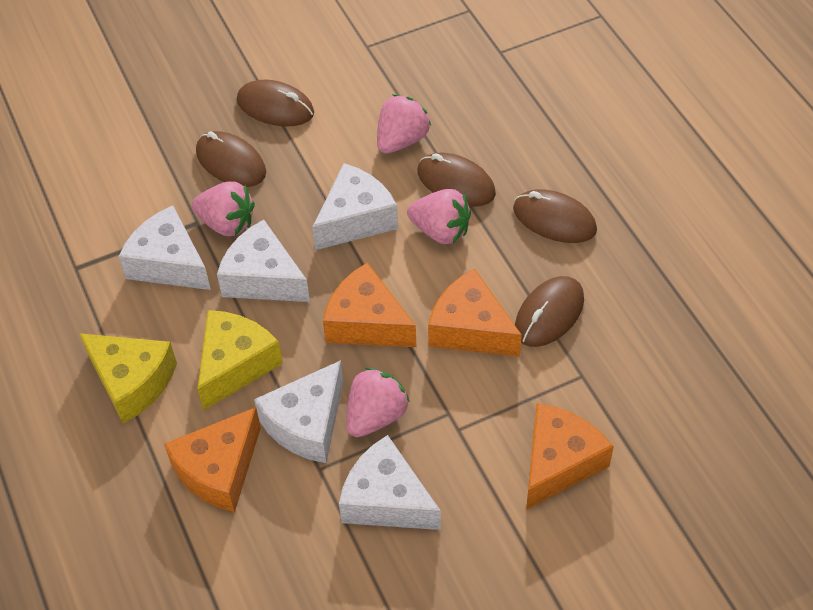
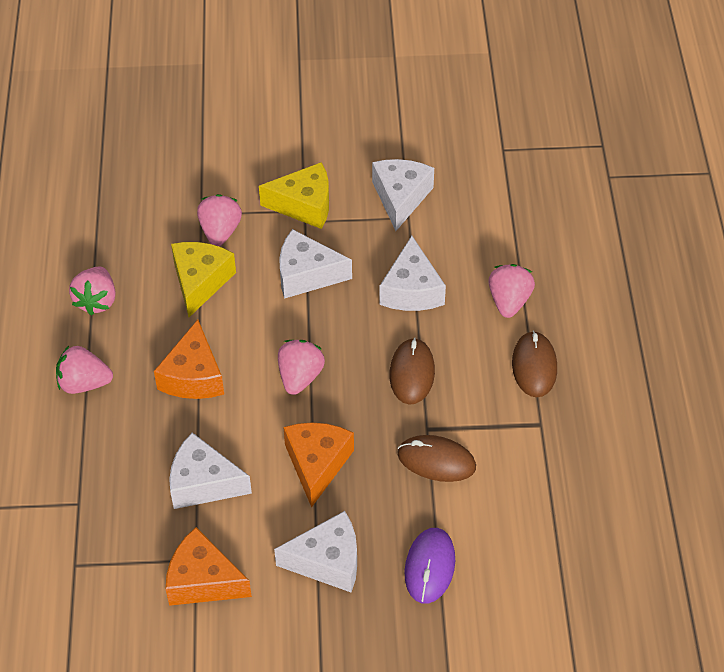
brown mouse: [196,131,266,187] [237,80,314,126] [417,153,496,207] [513,189,597,243] [515,276,584,347] = 5 -> [390,338,435,405] [398,435,476,482] [512,331,557,397] = 3
orange cheese: [164,407,261,512] [323,263,416,347] [428,269,522,357] [526,403,614,510] = 4 -> [154,320,224,399] [166,527,252,606] [283,423,354,508] = 3
pink strawberry: [192,181,255,236] [346,367,410,437] [377,95,431,154] [407,189,471,244] = 4 -> [56,346,113,394] [69,267,115,316] [197,194,242,246] [278,340,325,395] [488,264,535,318] = 5
purple mouse: none = 0 -> [404,528,455,604] = 1

